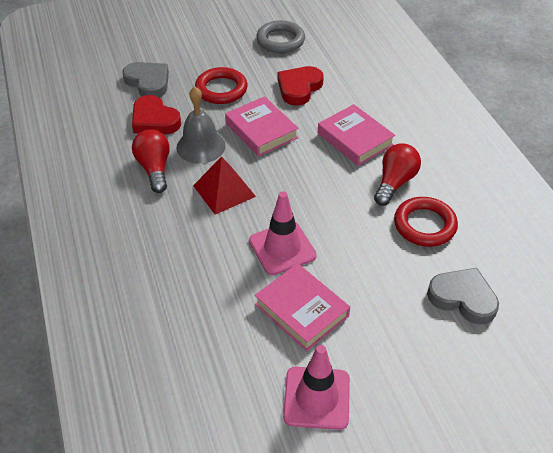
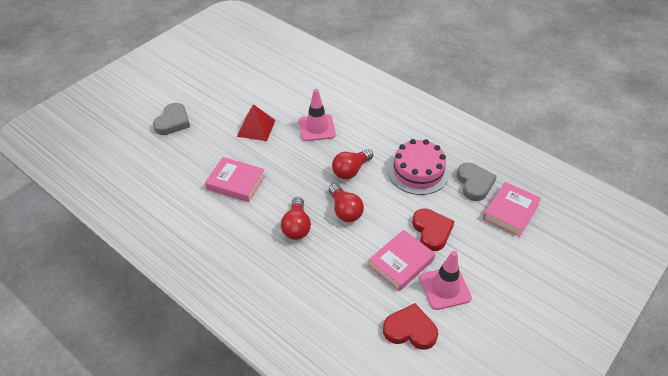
grey bell: [177,86,226,164] = 1 -> none = 0
grey ring: [256,20,305,53] = 1 -> none = 0
pink cake: none = 0 -> [388,139,449,195] = 1
red light bulb: [132,129,170,193] [374,143,421,206] = 2 -> [281,197,311,240] [329,183,364,222] [332,149,373,179] = 3
red ring: [195,67,248,104] [394,197,458,247] = 2 -> none = 0

